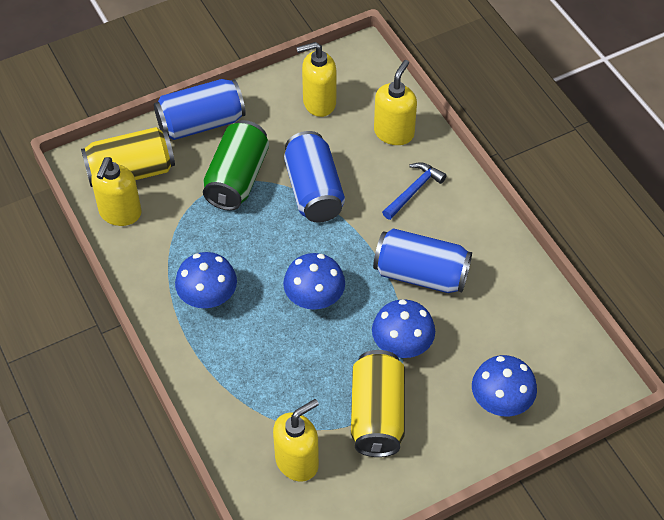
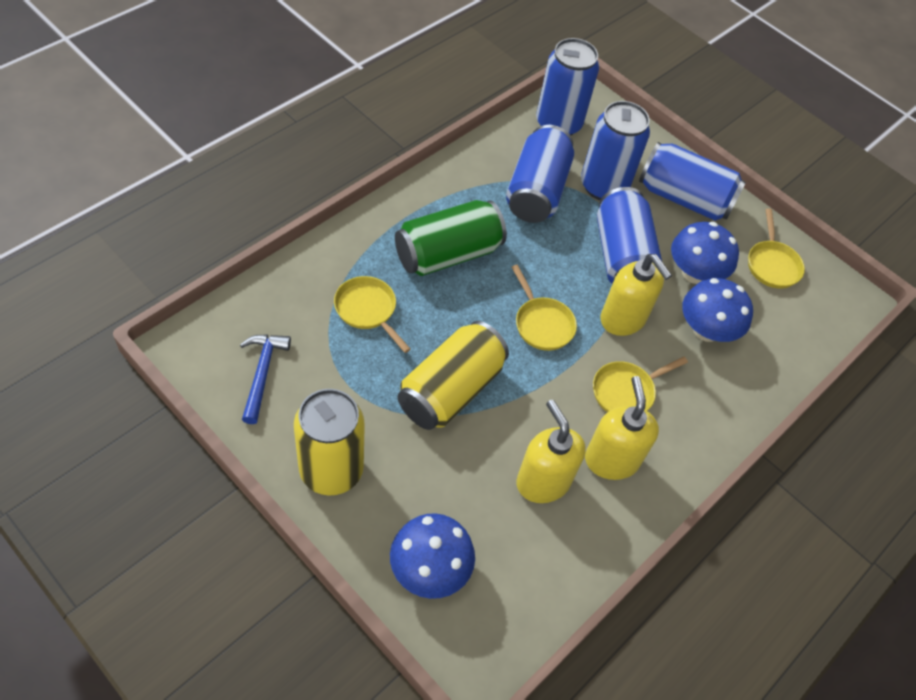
blue can: [154,79,246,140] [284,131,345,223] [373,228,472,293] = 3 -> [506,125,574,223] [536,38,599,136] [581,101,650,200] [597,187,662,284] [639,142,746,221] = 5
blue mushroom: [175,252,237,308] [283,253,345,309] [372,299,435,358] [472,355,537,416] = 4 -> [390,513,475,599] [671,222,739,284] [682,278,753,342] = 3
yellow pan: none = 0 -> [334,276,411,353] [512,265,577,351] [593,357,688,412] [748,208,805,289] = 4
yellow soap dispenser: [91,157,142,226] [273,399,319,482] [296,42,336,117] [374,60,417,145] = 4 -> [516,400,586,503] [585,376,659,480] [601,254,672,336] = 3

